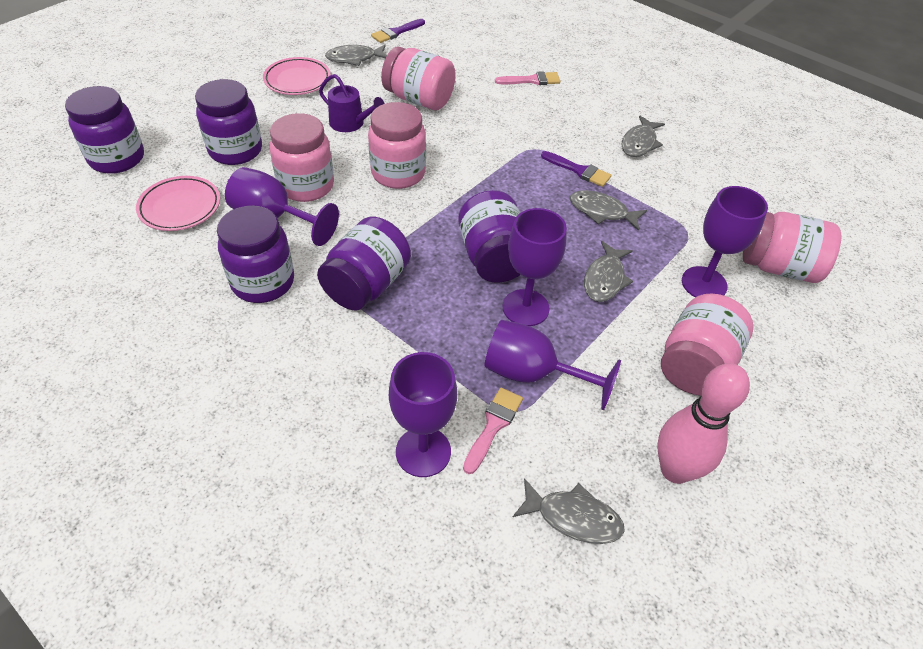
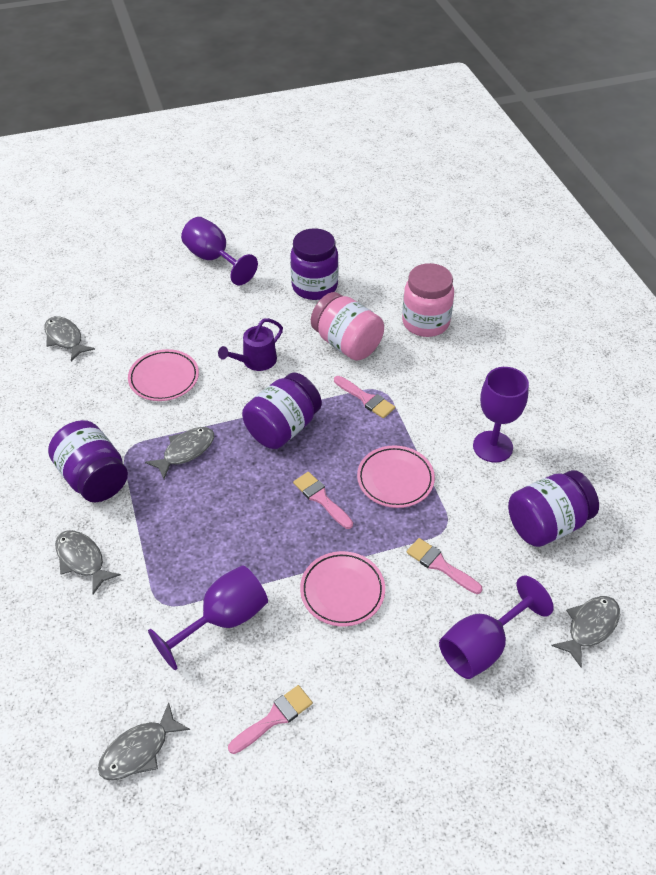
pink bowling pin: [657,363,750,484] = 1 -> none = 0
pink brush: [463,388,523,474] [495,71,560,85] = 2 -> [228,685,313,754] [293,472,353,529] [334,376,395,418] [407,538,482,594] = 4
pink jar: [270,113,334,202] [368,102,426,189] [381,46,456,110] [661,293,753,396] [743,212,841,283] = 5 -> [311,292,384,361] [402,263,454,337] = 2
pink plate: [136,176,220,231] [263,57,330,95] = 2 -> [128,349,199,401] [300,551,385,627] [357,445,435,508] = 3
purple brush: [371,19,425,43] [541,151,612,187] = 2 -> none = 0
purple goblet: [225,167,339,246] [389,352,457,477] [484,320,621,410] [503,208,567,326] [682,186,768,297] = 5 -> [148,565,268,670] [181,217,258,286] [439,576,553,679] [473,367,529,463] = 4
purple jar: [65,86,144,174] [195,79,262,165] [217,205,294,303] [317,217,411,311] [458,190,520,283] = 5 -> [48,420,128,502] [242,372,322,449] [290,228,339,300] [508,470,599,547] = 4

